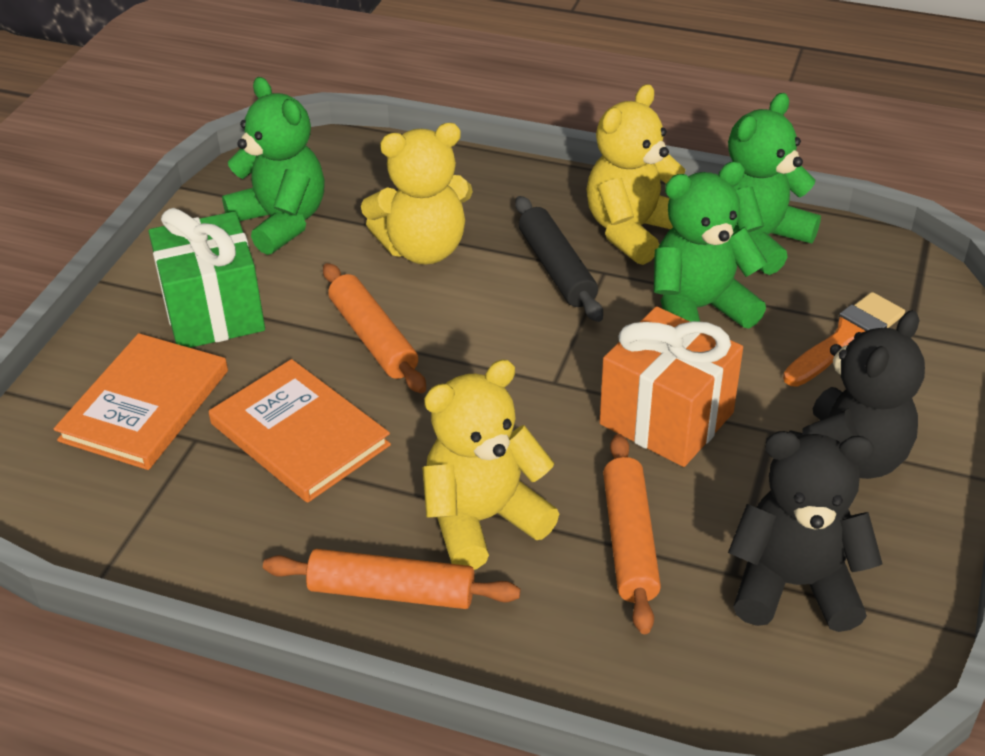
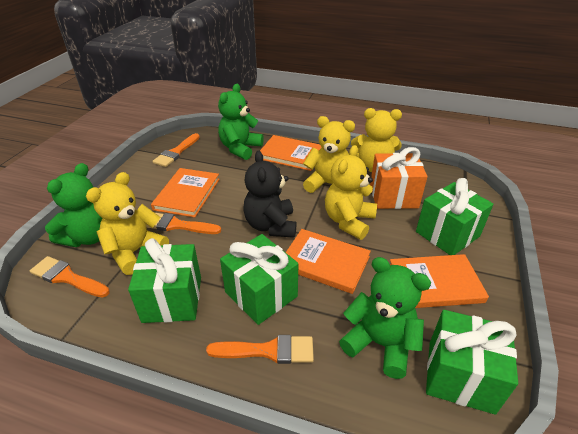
black rolling pin: [515,196,603,322] = 1 -> none = 0
black teddy bear: [728,431,882,632] [789,310,925,479] = 2 -> [243,151,296,238] = 1
green gift: [148,208,265,348] = 1 -> [128,238,201,323] [220,234,298,325] [416,178,494,255] [426,310,518,415] = 4
orange book: [54,333,228,470] [209,359,391,503] = 2 -> [151,168,220,218] [260,135,322,171] [286,229,371,294] [390,254,489,308] = 4
orange brush: [783,292,905,387] = 1 -> [30,256,110,298] [146,213,221,234] [153,133,200,167] [206,335,314,364] = 4
orange rolling pin: [263,549,521,609] [323,263,426,393] [603,434,661,634] = 3 -> none = 0
yellow teddy bear: [361,123,473,265] [422,360,559,570] [587,84,685,265] = 3 -> [86,172,169,275] [303,116,355,193] [325,145,377,240] [351,108,402,172] = 4

